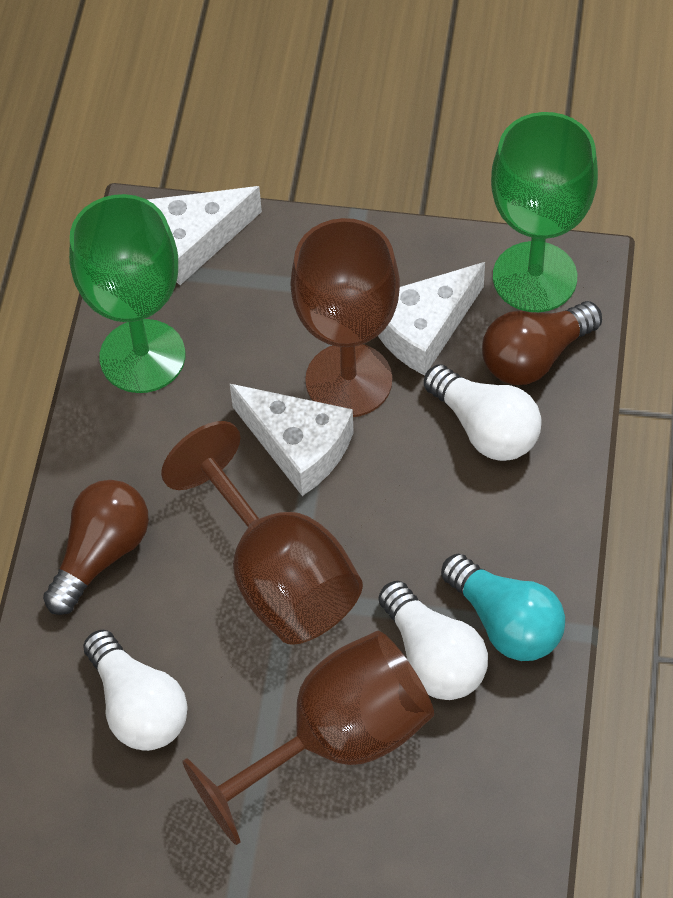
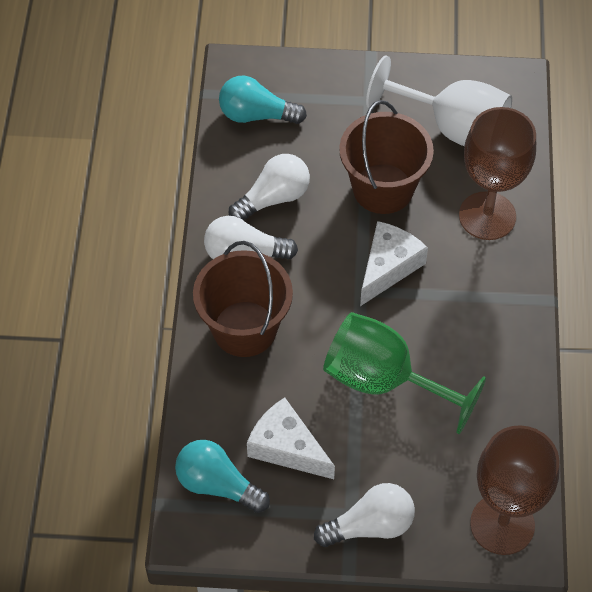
brown bucket: none = 0 -> [193,241,293,357] [339,100,434,214] = 2
brown goblet: [161,421,363,645] [182,631,434,845] [290,218,400,417] = 3 -> [459,107,536,240] [470,425,559,555] = 2
brown light bulb: [43,480,149,615] [482,301,602,385] = 2 -> none = 0
green goblet: [69,194,185,393] [491,112,598,312] = 2 -> [323,312,486,434] = 1
turquoise light bulb: [441,554,565,661] = 1 -> [175,440,270,513] [219,76,307,124] = 2
white cheese: [147,186,262,285] [230,384,354,496] [378,262,485,376] = 3 -> [247,398,335,479] [360,221,428,306] = 2
white goblet: none = 0 -> [366,55,512,146] = 1

